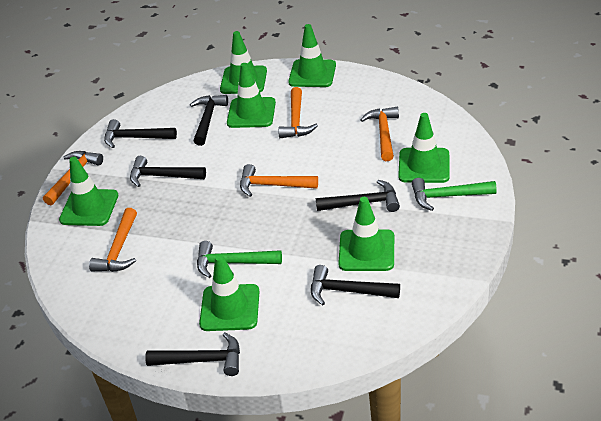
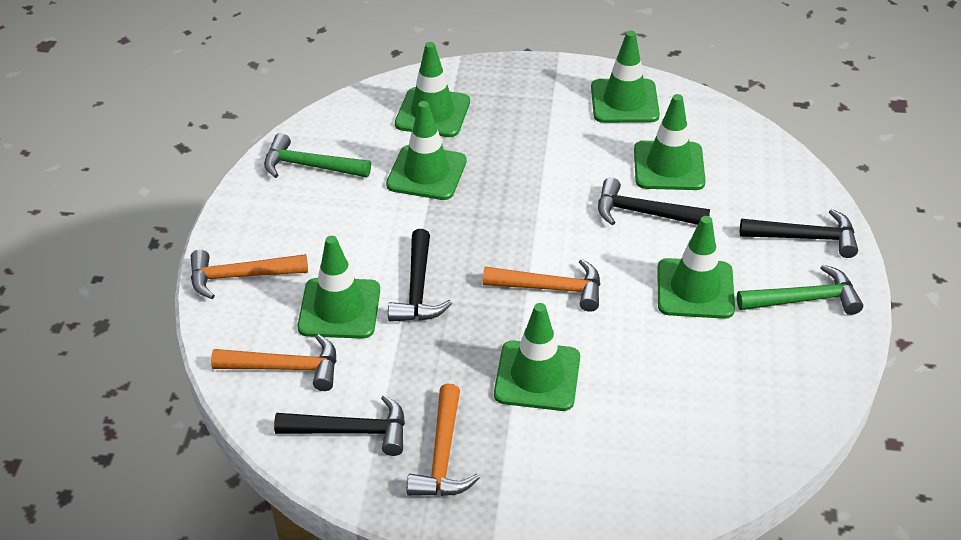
black hammer: [104,119,177,148] [130,156,206,187] [145,332,240,376] [190,95,228,146] [311,265,400,305] [316,180,400,212] = 6 -> [274,395,405,456] [388,229,452,322] [598,177,710,225] [740,209,858,258] = 4
orange hammer: [43,151,103,205] [89,208,137,272] [240,164,318,197] [278,87,318,138] [360,107,399,161] = 5 -> [191,250,308,299] [211,334,337,391] [407,384,480,496] [483,259,601,312] = 4

